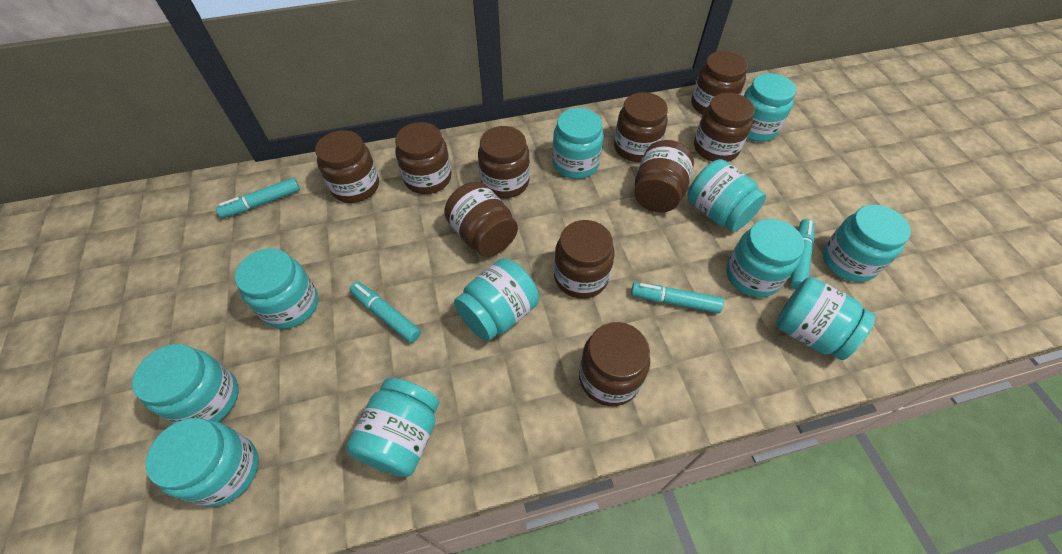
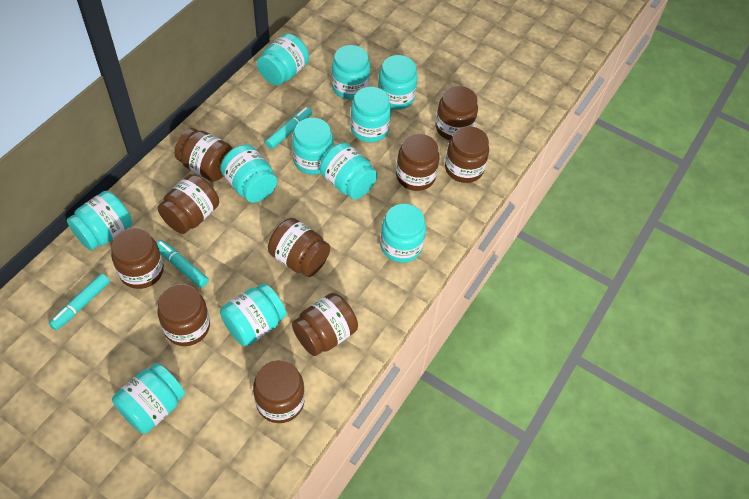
turquoise marker: [216,178,300,218] [349,282,421,343] [631,282,724,313] [790,219,814,290] = 4 -> [49,273,110,330] [156,240,209,288] [265,107,312,149] = 3

